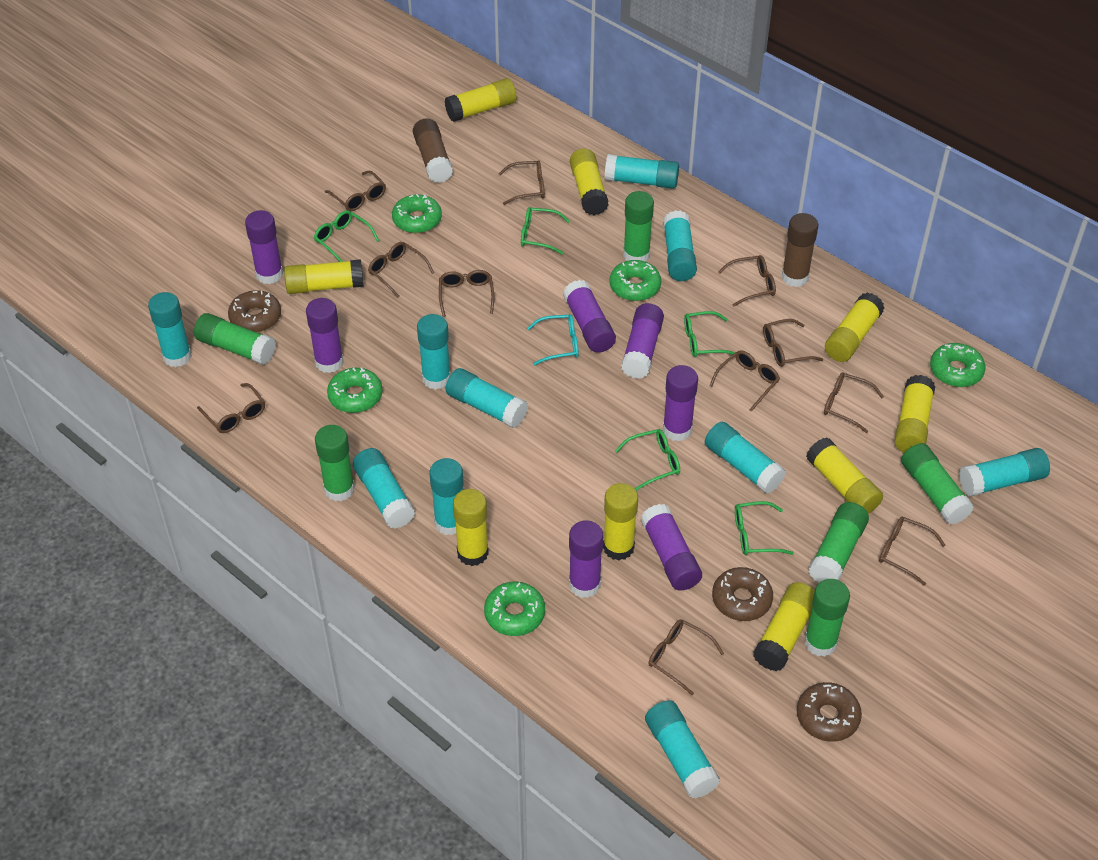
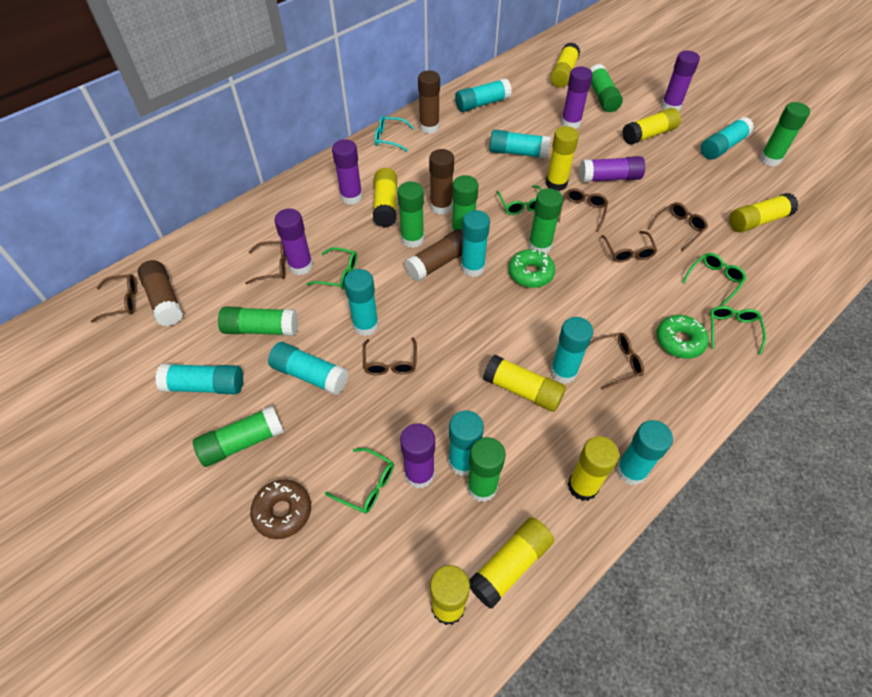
brown donut: [228,290,281,332] [712,567,773,621] [797,682,862,742] = 3 -> [250,480,311,539] = 1
brown glasses: [197,383,265,433] [325,170,386,211] [368,242,434,298] [439,270,494,317] [499,160,545,205] [649,619,724,695] [709,350,780,412] [718,255,776,307] [763,319,823,367] [824,372,884,433] [879,517,945,586] = 11 -> [91,274,137,323] [245,241,287,285] [363,337,417,375] [557,188,608,232] [589,333,644,390] [601,231,657,262] [648,202,708,251] = 7
brown glue stick: [413,119,453,183] [781,213,818,287] = 2 -> [138,260,183,326] [404,229,463,282] [418,70,440,134] [429,149,454,215] = 4
green donut: [327,367,383,413] [392,194,442,233] [484,581,545,636] [609,260,661,301] [930,343,985,387] = 5 -> [509,249,555,288] [656,315,709,359] = 2
green glue stick: [194,313,276,365] [315,425,355,501] [623,191,654,261] [804,579,850,657] [809,502,869,583] [901,443,974,525] = 6 -> [193,405,284,467] [218,306,298,336] [397,181,424,248] [452,175,479,232] [467,437,506,502] [528,189,563,254] [590,64,623,112] [760,102,810,166] = 8
purple glue stick: [245,210,283,284] [306,298,344,373] [563,280,616,353] [569,520,603,598] [621,303,664,379] [641,504,702,591] [663,365,698,441] = 7 -> [274,209,313,275] [332,139,363,205] [400,423,435,488] [561,66,593,129] [579,156,645,182] [661,51,700,111] = 6

